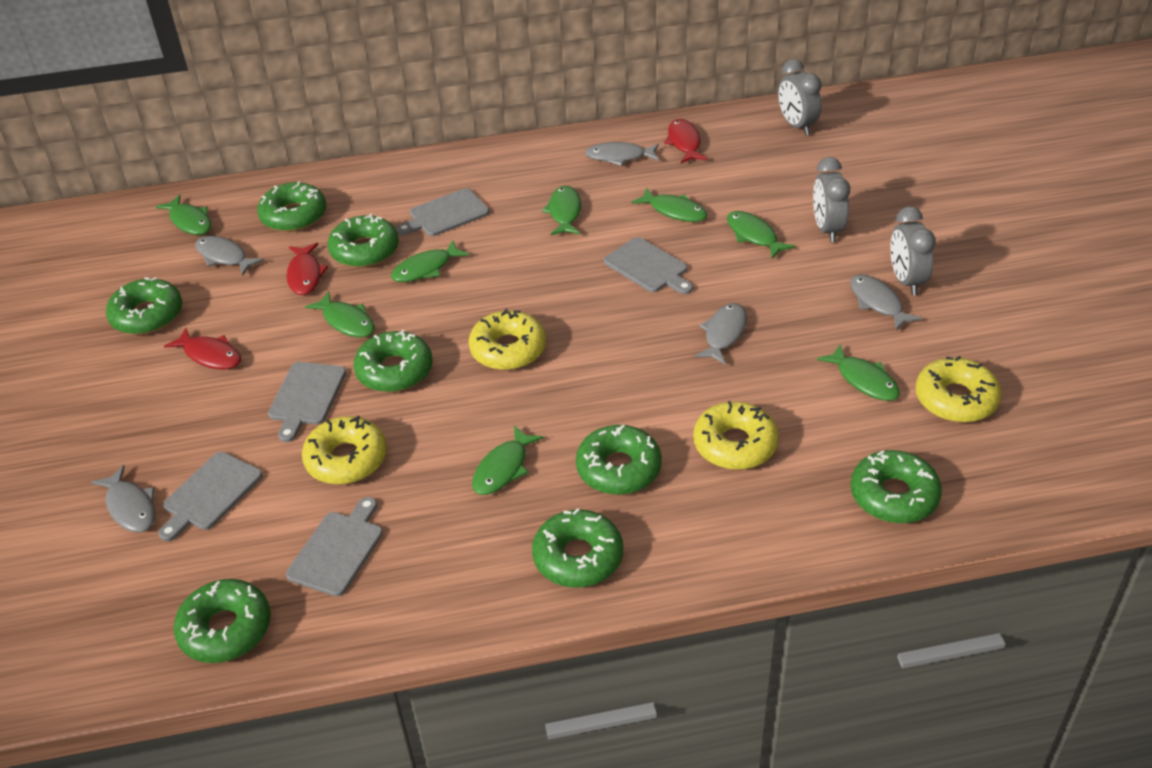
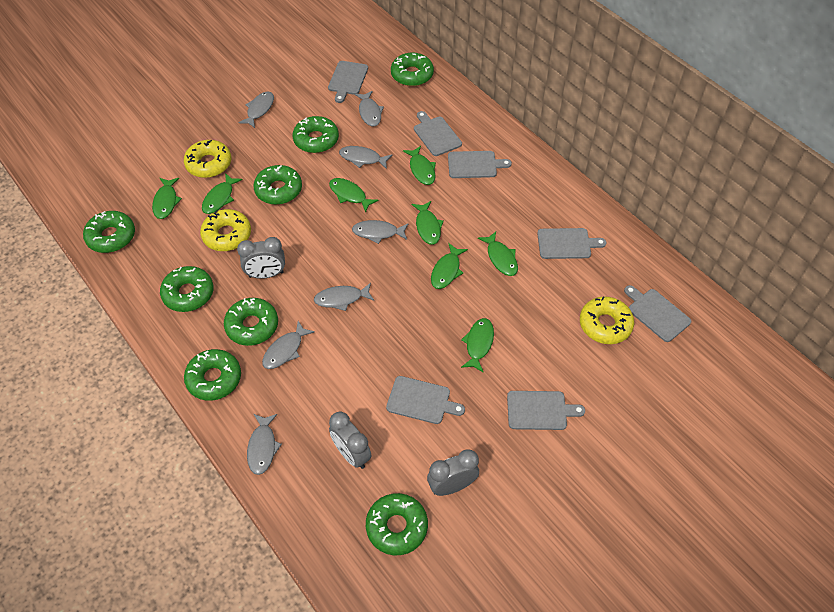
grey cutting board: [158,452,262,541] [268,362,346,442] [286,497,383,596] [396,188,489,236] [604,237,693,294] = 5 -> [328,61,368,103] [386,376,465,424] [414,111,462,156] [448,151,512,178] [507,391,585,430] [537,228,606,259] [624,285,691,342] = 7
grey fish: [91,465,155,532] [195,236,264,276] [585,142,659,166] [694,303,747,365] [850,274,922,331] = 5 -> [238,92,274,128] [247,414,282,475] [262,321,315,369] [314,283,374,311] [339,146,392,169] [352,220,409,244] [355,91,384,127] = 7
red fish: [164,328,241,369] [287,243,328,295] [664,119,708,163] = 3 -> none = 0
yellow donut: [302,416,387,485] [469,309,546,370] [693,401,779,470] [916,356,1002,423] = 4 -> [184,140,231,178] [200,209,251,251] [580,296,634,344] = 3

